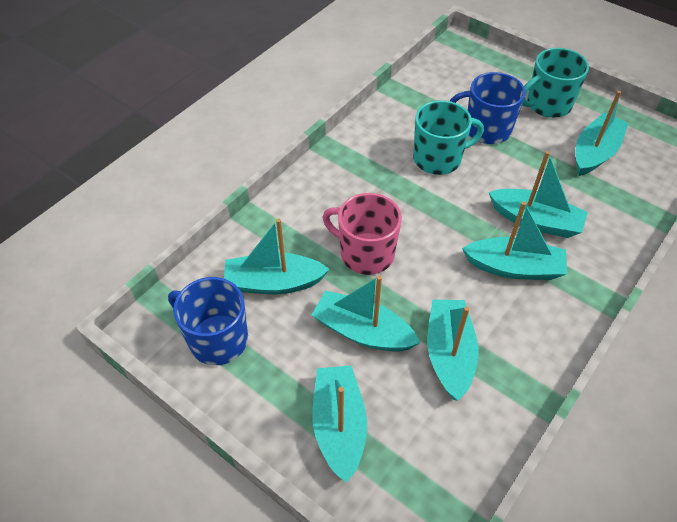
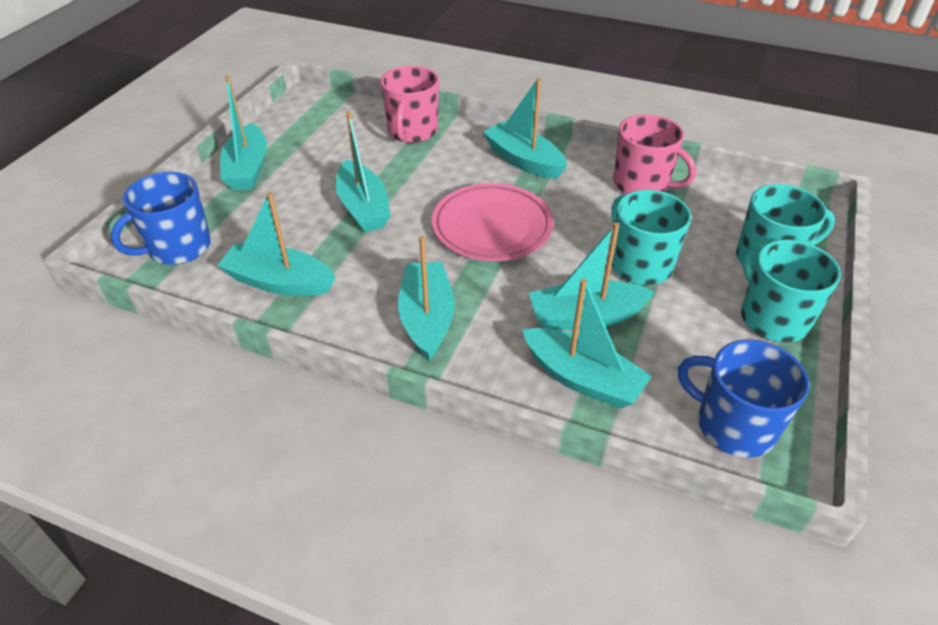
pink mug: [323,193,402,275] = 1 -> [381,66,439,143] [613,114,696,194] = 2
pink plate: none = 0 -> [432,183,554,261] = 1
turquoise mug: [413,100,484,175] [522,48,589,118] = 2 -> [611,190,691,285] [736,184,835,268] [741,240,841,342] = 3

